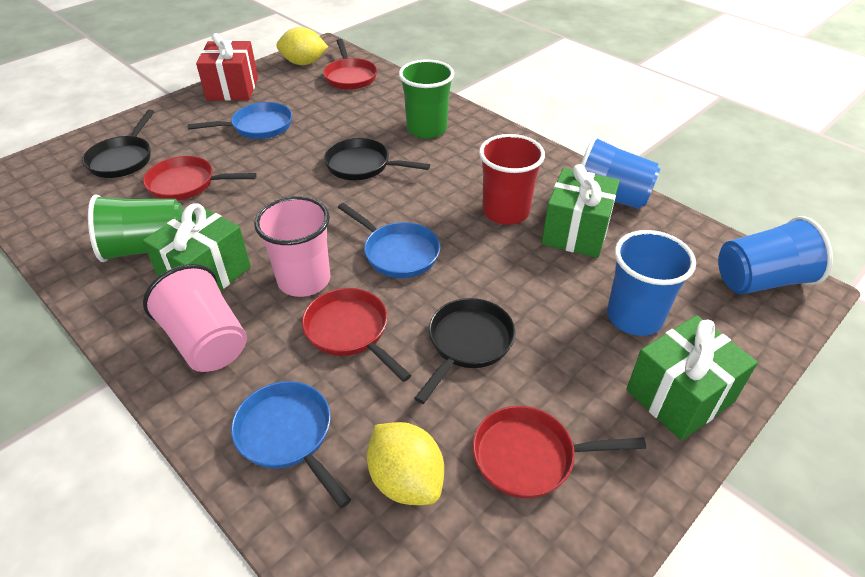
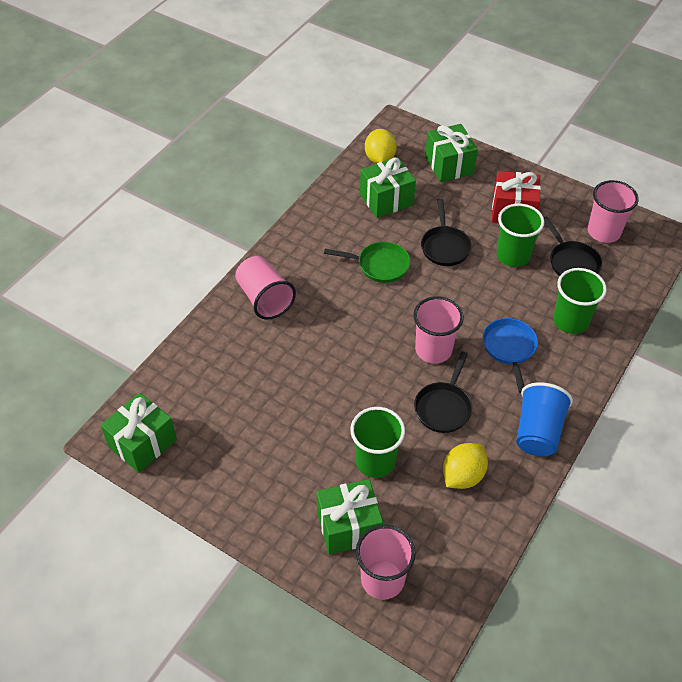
blue cup: [581,135,660,209] [607,230,696,336] [718,216,833,294] = 3 -> [516,382,573,457] = 1
blue pan: [187,102,292,139] [231,381,351,508] [338,203,440,278] = 3 -> [483,318,538,393] = 1
green cup: [88,194,183,262] [399,60,454,139] = 2 -> [350,407,405,478] [496,204,544,267] [553,268,607,334] = 3
green gift: [142,203,251,291] [542,164,620,258] [626,315,758,441] = 3 -> [101,393,177,473] [317,479,383,554] [360,157,416,218] [425,124,478,182] = 4
green pan: none = 0 -> [324,242,410,283] = 1
pink cup: [143,264,247,372] [254,196,330,297] = 2 -> [235,256,296,320] [356,525,416,600] [413,296,464,364] [588,180,639,243] = 4
red cup: [479,134,545,225] = 1 -> none = 0
red pan: [143,156,257,201] [302,288,411,382] [323,39,377,90] [473,406,646,499] = 4 -> none = 0

